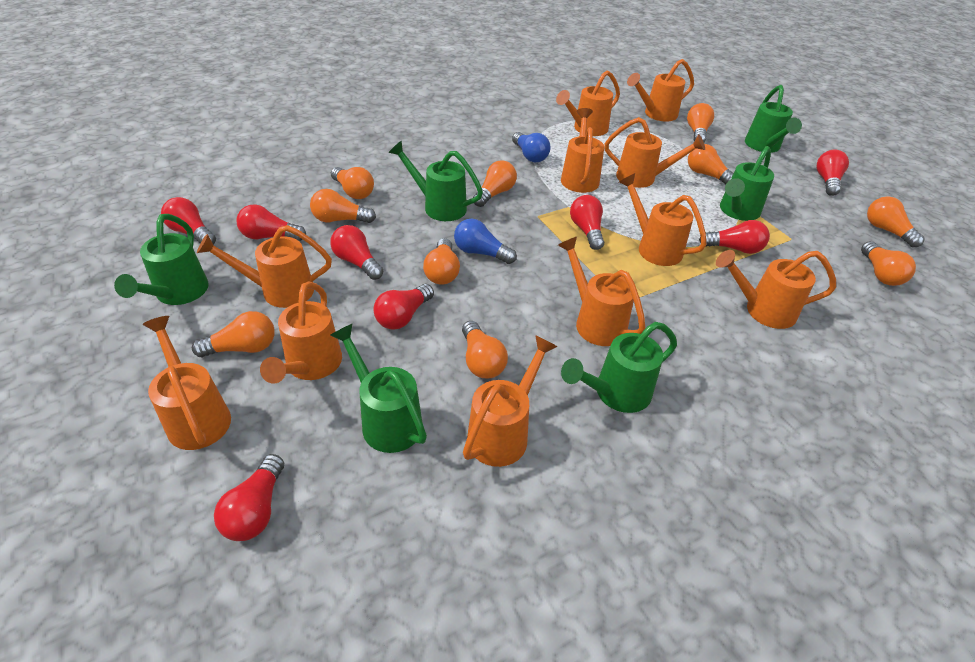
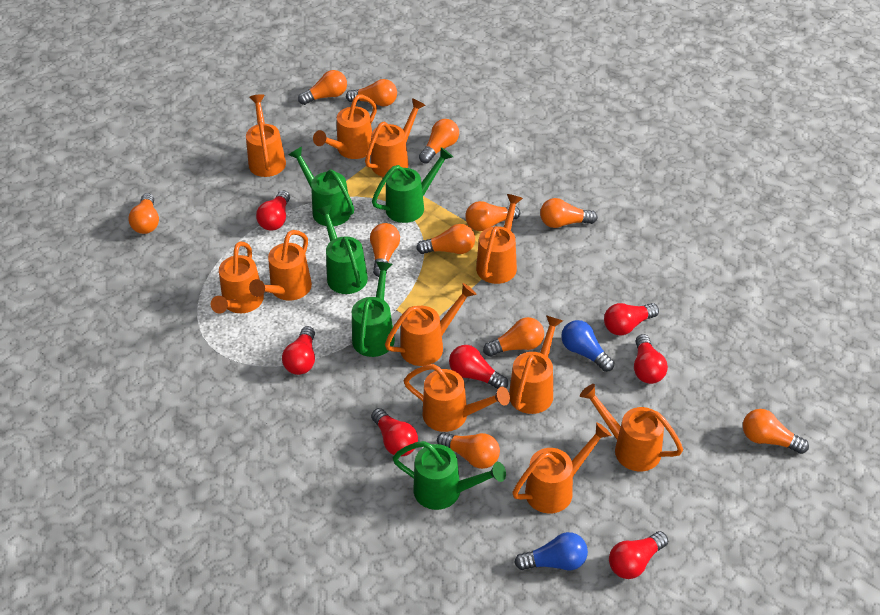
green watering can: [114,214,209,305] [330,324,427,453] [388,141,483,221] [561,322,677,413] [720,146,774,221] [745,85,802,153] = 6 -> [289,147,354,226] [316,205,368,294] [352,261,395,357] [372,147,453,223] [393,441,506,510] = 5
orange light bulb: [192,311,274,357] [310,189,376,223] [331,167,374,199] [423,238,460,285] [462,321,508,379] [473,161,517,207] [687,103,714,142] [688,144,733,184] [861,241,916,286] [867,196,925,247] = 10 -> [128,193,159,234] [298,70,347,105] [346,79,397,106] [370,223,400,277] [416,224,475,254] [419,119,459,163] [437,432,500,469] [466,201,520,231] [483,317,544,357] [540,198,598,228] [743,409,809,454] = 11
red light bulb: [161,197,216,245] [214,454,284,541] [236,204,306,241] [330,225,384,280] [373,284,434,330] [570,195,604,250] [699,220,770,254] [816,149,849,196] = 8 -> [256,190,290,231] [282,326,315,375] [371,408,418,456] [449,345,508,389] [604,303,659,335] [609,531,668,579] [634,334,668,384] = 7

